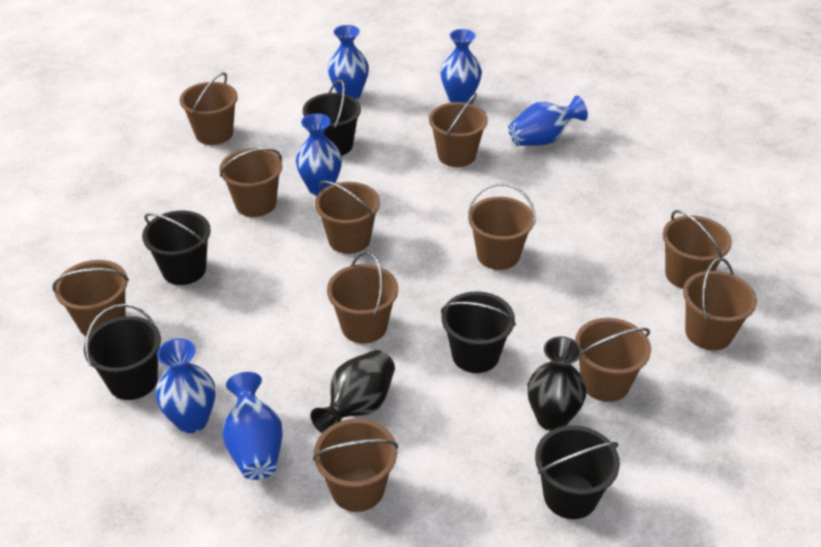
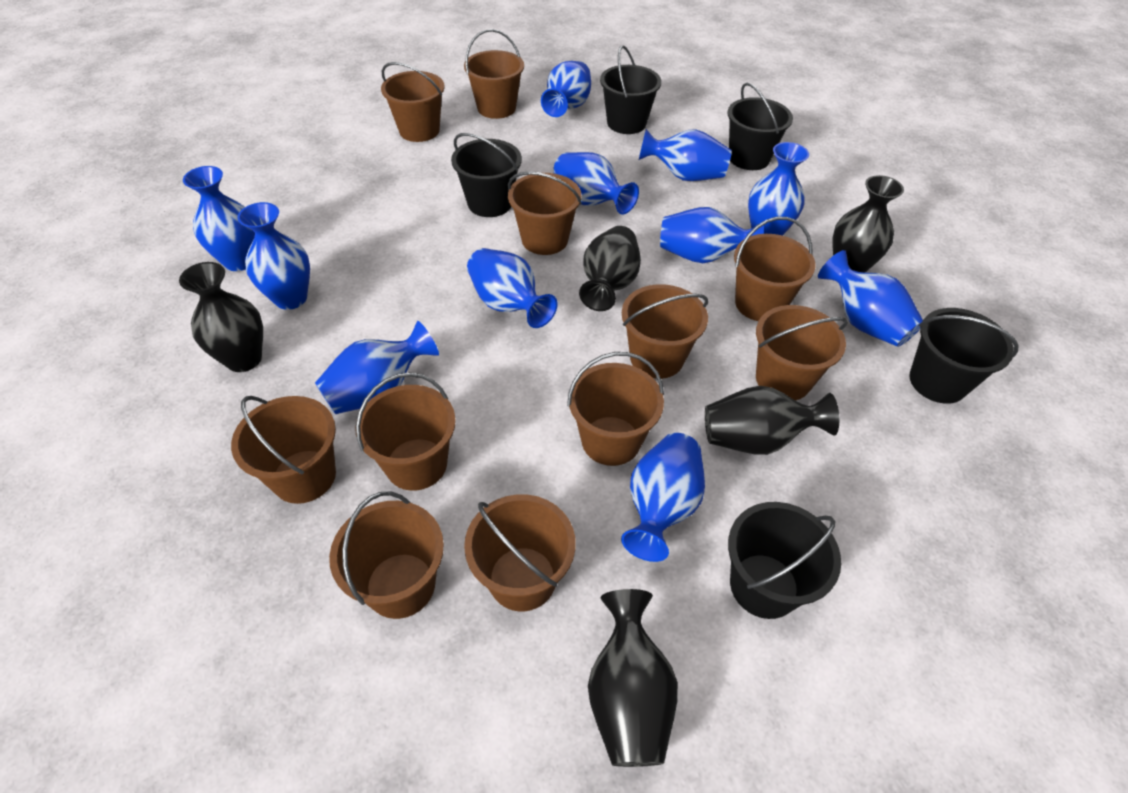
black vase: [311,350,395,433] [527,336,587,431] = 2 -> [179,262,263,372] [579,226,641,311] [588,589,678,767] [705,386,839,455] [833,175,904,273] = 5
blue vase: [155,338,215,433] [222,372,283,480] [296,113,342,196] [328,25,369,100] [440,29,482,103] [508,96,588,146] = 6 -> [183,166,255,271] [237,202,310,310] [315,321,439,414] [467,248,558,328] [541,61,591,117] [553,152,639,214] [621,433,705,562] [639,129,732,181] [660,207,764,263] [748,142,809,236] [818,250,923,347] = 11

